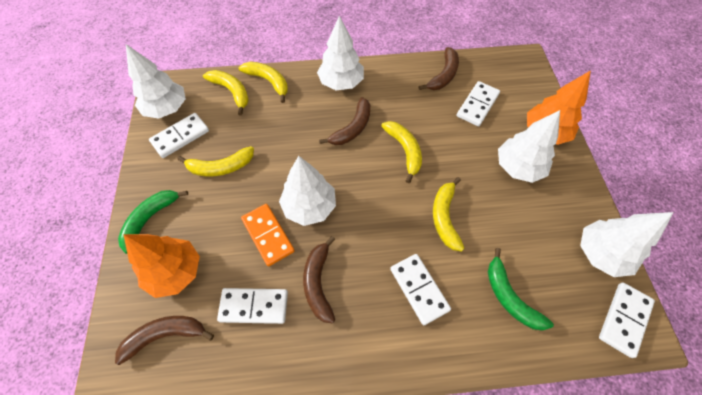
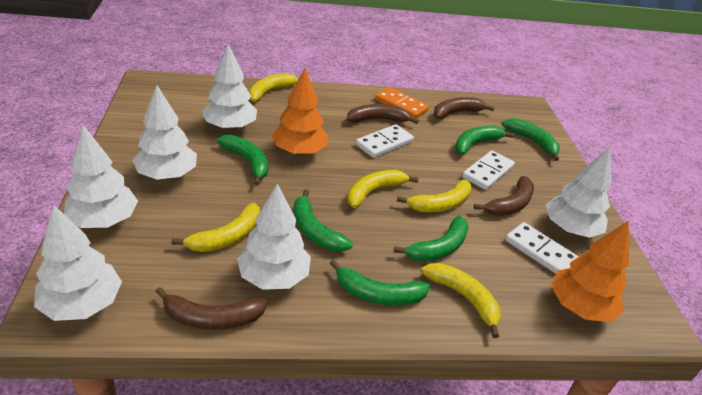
green banana: [118,190,188,254] [488,248,554,331] = 2 -> [216,135,269,185] [294,189,353,252] [330,260,430,305] [394,216,469,261] [455,126,514,155] [501,118,560,161] = 6
white domino: [149,113,209,158] [217,288,288,324] [390,254,451,325] [457,81,500,126] [599,283,655,358] = 5 -> [356,124,414,158] [462,150,515,190] [505,222,579,274] = 3
white tree: [126,44,186,119] [279,156,336,226] [317,16,364,90] [498,110,560,183] [580,212,673,277] = 5 -> [34,205,122,321] [64,125,138,228] [132,85,197,180] [202,44,257,131] [237,183,311,290] [546,147,611,238] = 6

